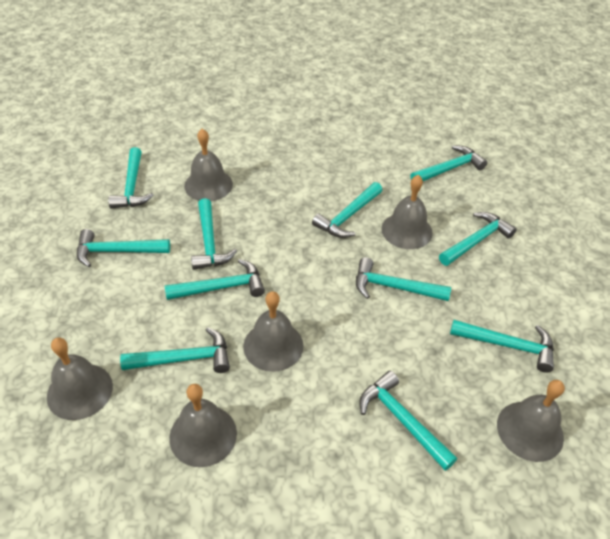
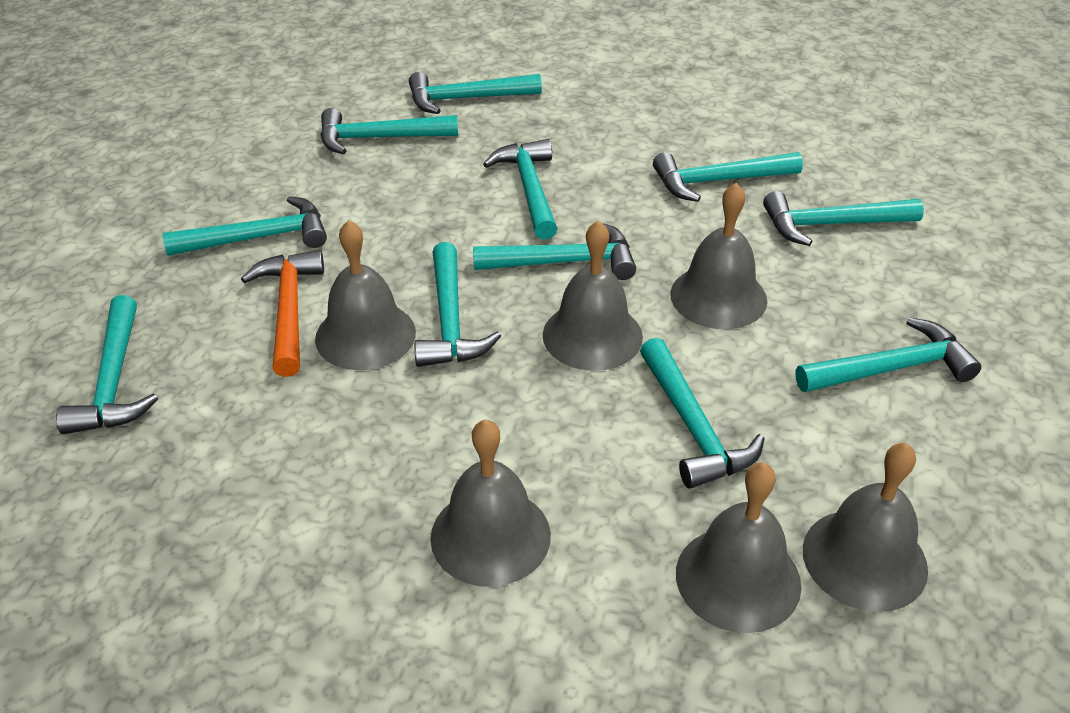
orange hammer: none = 0 -> [241,250,324,377] = 1

